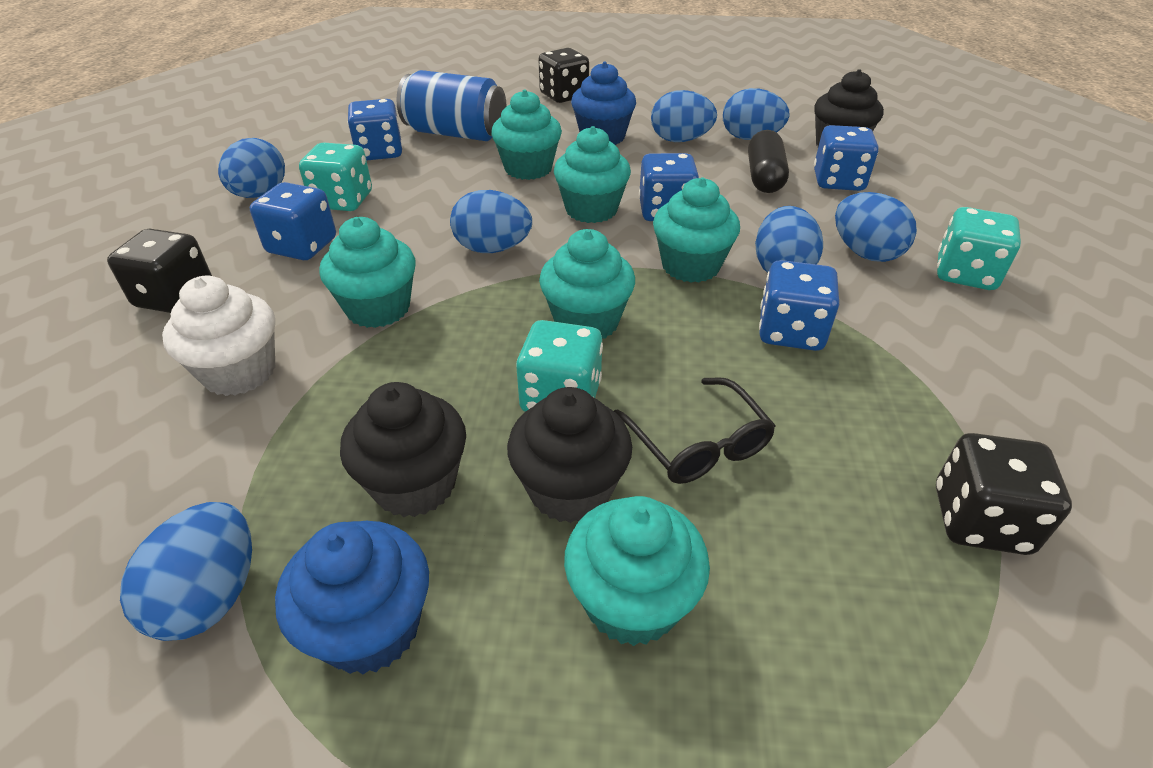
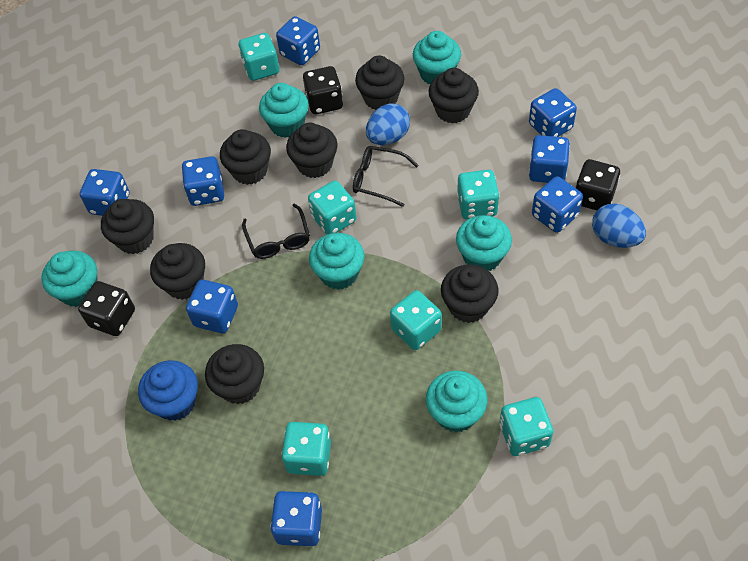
black capsule: [748,130,789,193] = 1 -> none = 0
black cupcake: [340,382,466,517] [507,387,632,523] [814,69,884,147] = 3 -> [101,199,154,254] [150,243,205,300] [205,344,264,404] [220,129,271,185] [286,123,338,178] [355,55,405,110] [428,68,479,123] [441,264,498,323] = 8
black glasses: [614,377,775,484] = 1 -> [242,203,310,259] [353,146,419,207] = 2
blue can: [396,70,507,141] = 1 -> none = 0
blue cupcake: [275,521,429,675] [571,62,636,145] = 2 -> [138,360,198,421] = 1
blue dice: [250,182,336,260] [348,99,403,160] [639,153,699,221] [759,260,839,351] [814,125,879,191] = 5 -> [80,169,129,216] [182,156,224,206] [186,280,238,333] [270,491,322,546] [276,16,320,65] [529,88,577,137] [529,135,570,183] [532,176,583,233] = 8
blue egg: [120,502,252,641] [218,138,285,198] [450,190,532,253] [651,90,717,142] [723,88,790,140] [755,206,823,273] [835,192,917,262] = 7 -> [366,103,410,145] [592,204,646,248] = 2
turquoise dice: [299,142,372,211] [516,320,603,412] [937,207,1021,290] = 3 -> [239,33,279,81] [281,422,331,476] [308,181,357,234] [390,290,442,350] [457,170,499,220] [500,397,553,456] = 6
white cupcake: [162,276,275,396] = 1 -> none = 0

